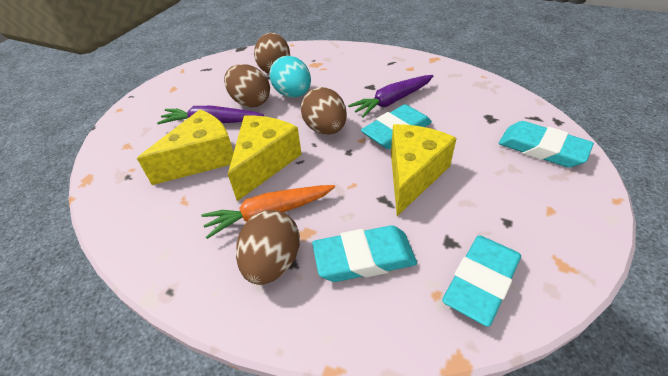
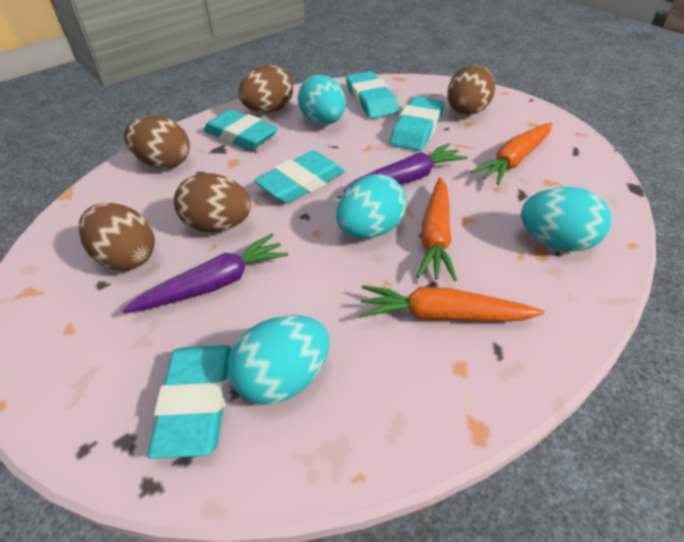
brown egg: [224,64,270,107] [236,210,300,285] [254,33,290,73] [301,87,347,135] = 4 -> [78,203,155,271] [124,116,190,169] [174,173,251,232] [238,65,293,113] [447,65,495,115] = 5
orange carrot: [201,185,335,239] = 1 -> [359,285,544,322] [416,177,457,281] [471,123,552,185] = 3
turquoise egg: [269,56,311,98] = 1 -> [228,315,329,405] [298,75,346,125] [336,174,407,239] [521,187,611,251] = 4
turquoise eraser: [312,225,417,282] [361,104,432,149] [442,235,521,327] [499,121,594,168] = 4 -> [147,345,231,459] [204,109,278,150] [254,150,345,203] [346,71,399,119] [390,96,444,151] = 5
yellow cheese: [137,109,234,185] [228,115,302,201] [391,124,457,216] = 3 -> none = 0

